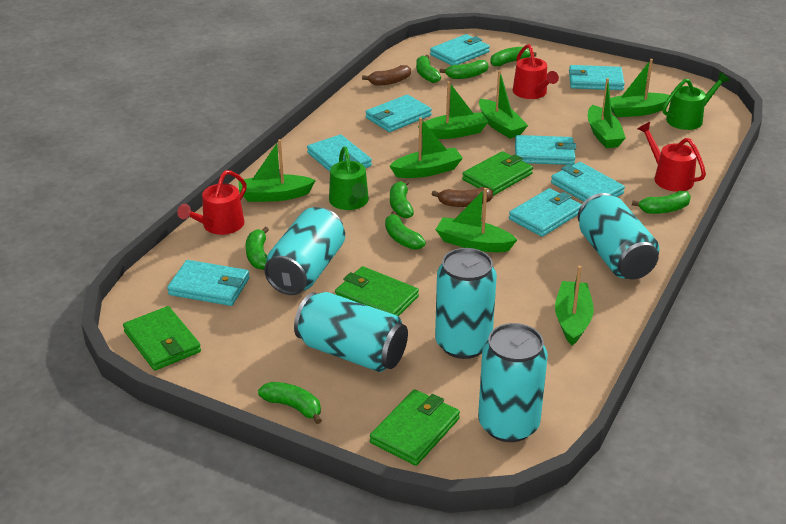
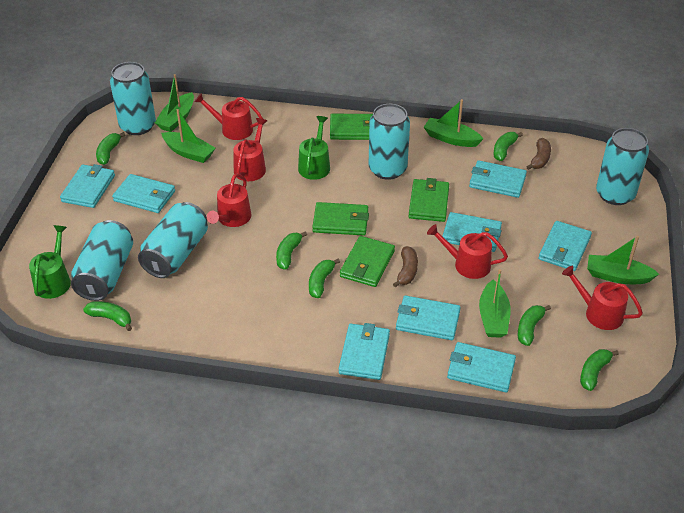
green banana: [246,227,269,270] [258,382,322,424] [385,211,426,250] [390,180,414,218] [416,55,441,83] [440,60,489,79] [490,47,537,66] [632,191,691,214] = 8 -> [83,301,132,331] [96,132,125,165] [276,231,307,270] [309,258,340,298] [494,132,523,161] [518,305,551,346] [580,349,619,391] = 7
green boat: [238,139,316,202] [390,118,463,178] [418,81,488,139] [435,188,517,252] [479,70,528,139] [555,266,594,345] [588,78,626,148] [610,59,670,117] = 8 -> [155,74,194,132] [161,109,215,163] [424,99,483,147] [479,269,511,338] [587,236,659,284] = 5
red watering can: [177,170,247,235] [513,44,559,99] [638,122,706,192] = 3 -> [194,93,263,140] [207,174,251,227] [233,118,267,181] [427,224,508,279] [562,266,643,330] = 5

